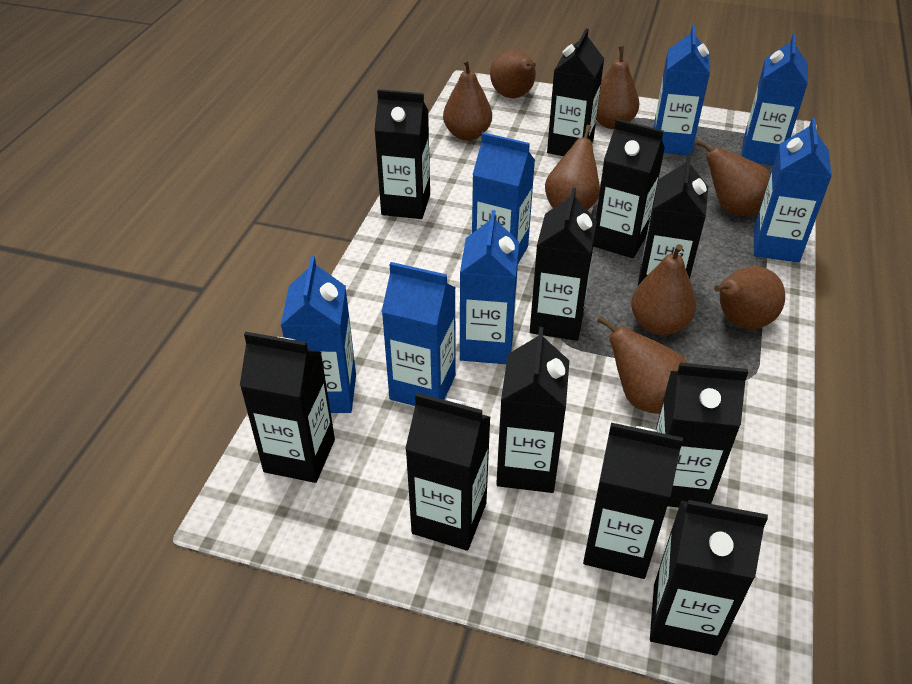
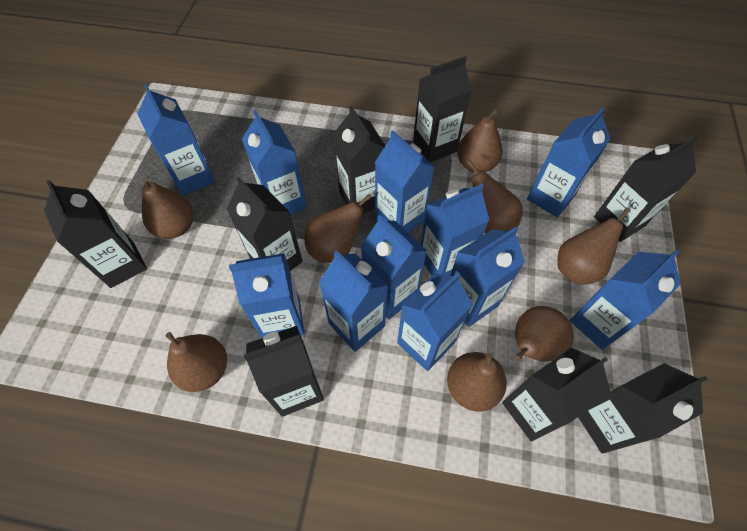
black carton: [240,332,335,483] [374,89,430,219] [405,393,491,551] [496,327,569,493] [530,188,597,341] [547,28,604,156] [583,423,683,579] [593,119,665,258] [637,154,708,287] [650,500,768,655] [656,363,748,508] = 11 -> [44,180,147,288] [227,177,303,271] [244,326,324,417] [333,106,385,213] [413,56,472,162] [502,348,610,441] [578,363,708,454] [594,137,698,242] = 8
blue carton: [281,256,356,413] [382,262,456,406] [460,210,519,364] [472,132,535,263] [653,25,710,155] [742,34,808,165] [754,118,832,263] = 7 -> [137,84,216,196] [229,253,304,338] [242,110,307,215] [319,250,388,352] [361,215,427,319] [375,131,434,233] [397,272,473,371] [421,184,489,276] [450,227,525,327] [527,107,611,218] [570,250,681,350] = 11

